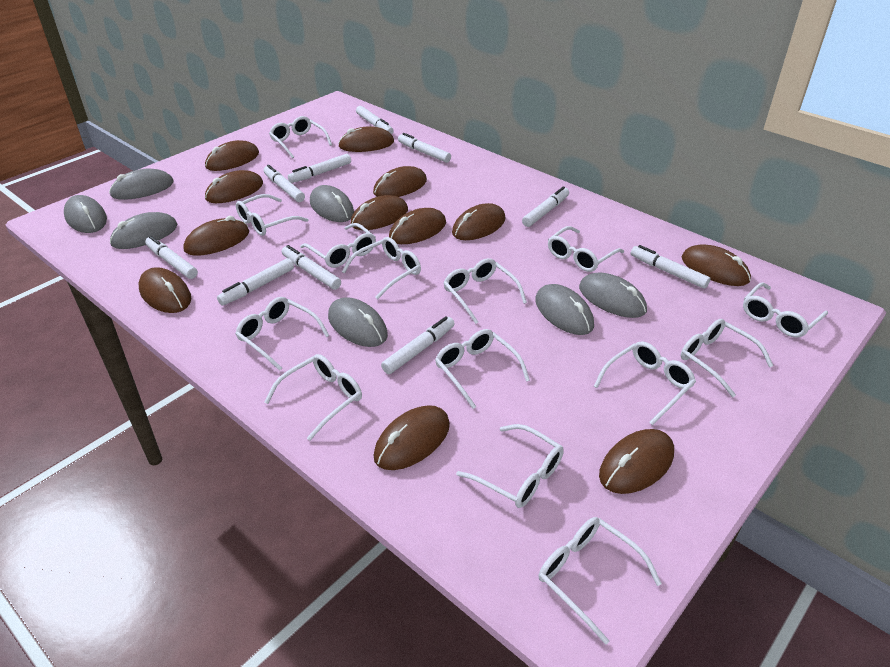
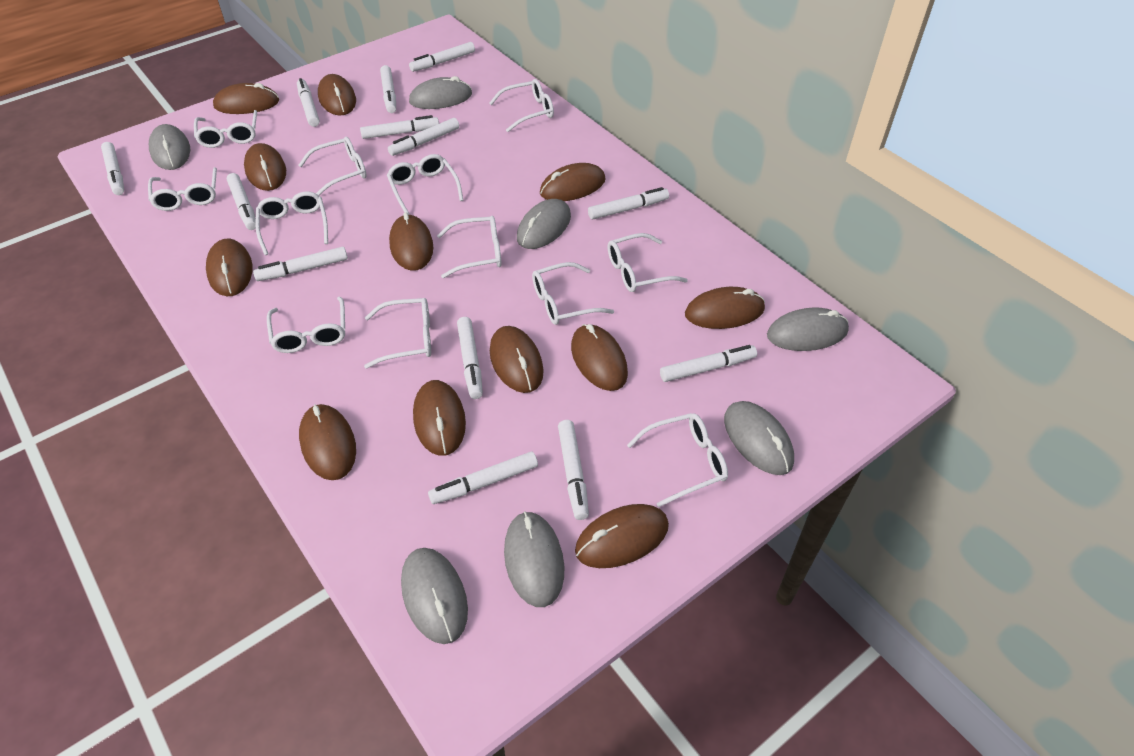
white glasses: [235,297,329,371] [236,194,308,236] [264,354,362,441] [269,116,332,159] [300,223,376,268] [342,237,421,300] [435,329,530,409] [444,258,527,324] [456,424,564,508] [539,517,662,645] [548,226,624,272] [594,341,696,425] [681,319,773,397] [743,282,828,338] = 14 -> [148,167,217,211] [194,110,257,148] [256,191,328,255] [267,297,345,353] [299,136,367,196] [364,298,431,369] [387,154,464,215] [437,216,502,278] [489,79,554,132] [532,262,614,325] [608,233,688,292] [627,413,728,507] = 12
white marker: [145,236,198,279] [217,258,294,305] [263,165,305,202] [282,245,341,290] [288,154,351,183] [356,106,394,135] [381,316,455,374] [398,133,451,163] [522,186,569,227] [631,245,710,289] = 10 -> [101,142,124,195] [227,173,256,230] [253,247,348,281] [297,78,320,127] [360,115,439,139] [380,65,396,113] [388,118,459,156] [409,42,475,72] [428,452,538,504] [457,317,483,399] [558,420,589,520] [588,187,669,220] [660,345,757,382] = 13

